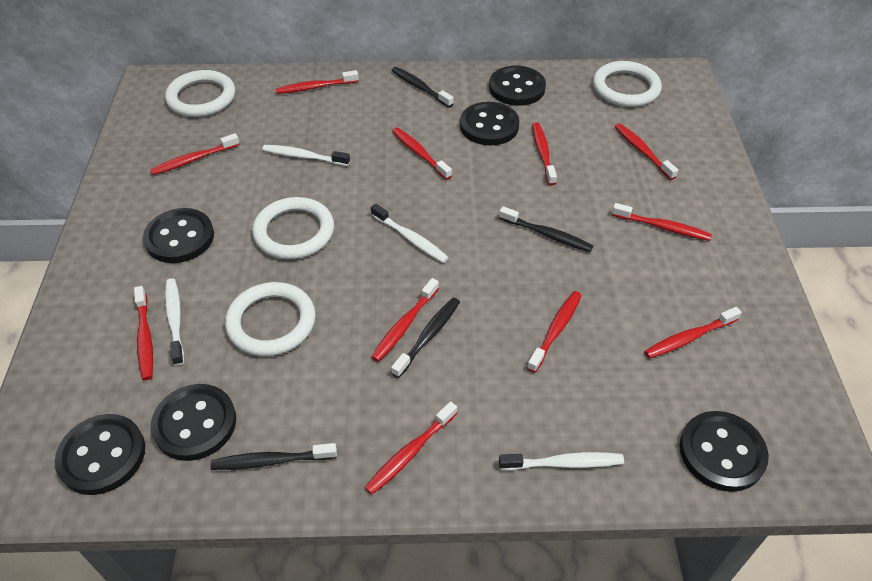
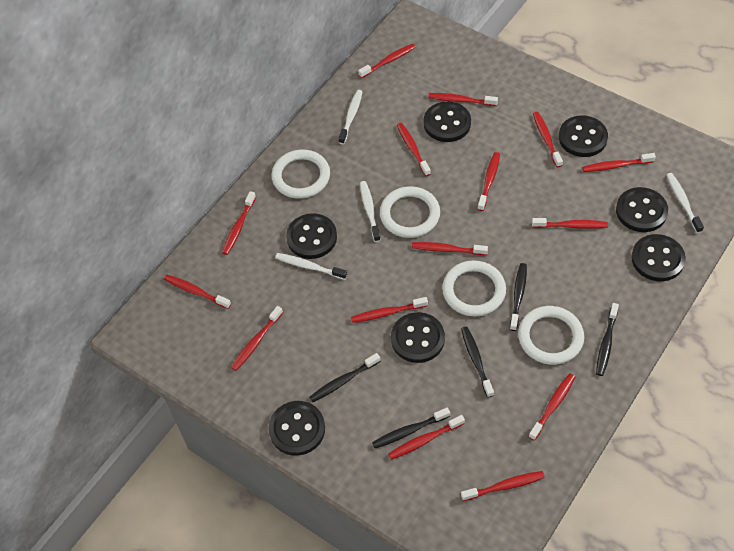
black button: [55,414,145,495] [143,208,214,263] [151,384,236,461] [460,102,519,146] [489,66,546,106] [679,411,769,492] = 6 -> [269,401,325,456] [286,213,337,259] [391,312,445,363] [424,101,471,142] [559,115,608,157] [616,187,668,232] [631,234,686,281] = 7
black toothbrush: [210,443,337,470] [391,67,454,107] [391,298,460,378] [499,206,593,252] = 4 -> [309,353,380,402] [372,407,450,448] [461,327,494,398] [510,263,527,331] [596,303,619,376] = 5
red toothbrush: [134,286,153,380] [150,133,240,175] [276,70,359,94] [365,402,457,495] [371,278,439,362] [392,128,452,180] [527,291,582,373] [532,122,557,185] [612,203,712,241] [615,123,678,180] [644,307,742,359] = 11 -> [164,275,231,309] [222,191,256,255] [231,306,283,371] [351,297,428,323] [358,43,416,78] [388,415,465,460] [397,123,431,176] [412,242,488,255] [428,93,498,106] [461,471,545,501] [478,152,500,211] [528,373,575,440] [532,218,608,229] [533,112,563,167] [582,153,656,172] = 15

